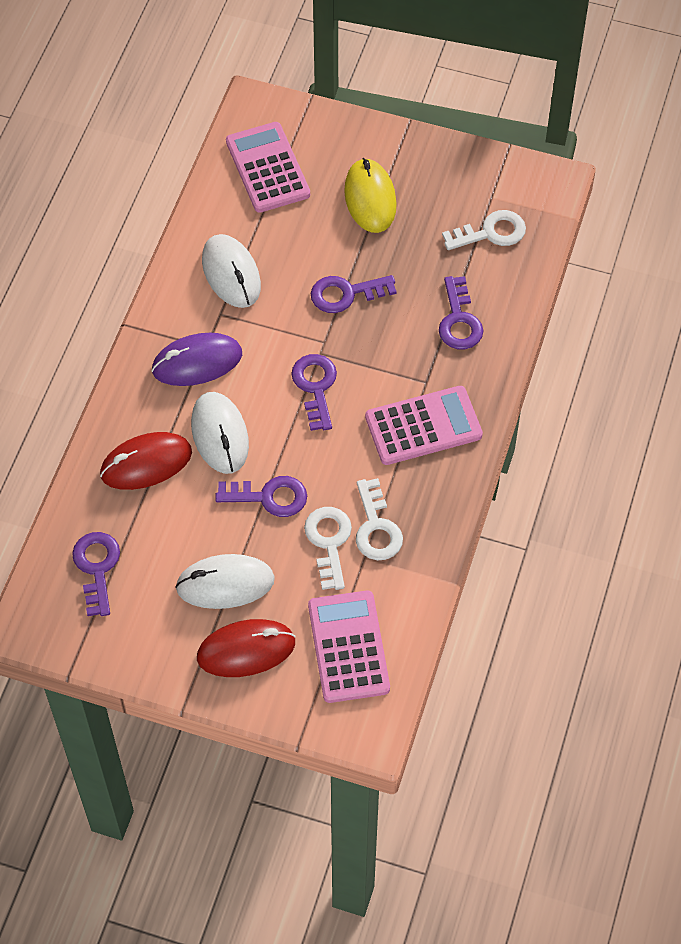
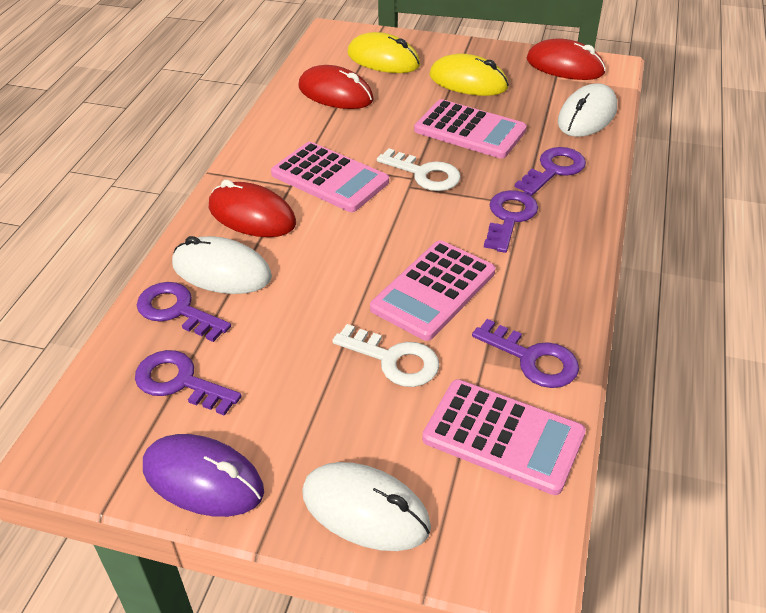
pink calculator: [226,122,310,213] [308,590,390,703] [365,386,483,465] = 3 -> [271,142,389,212] [370,240,495,341] [414,99,527,159] [422,379,586,495] = 4
red mouse: [100,432,192,490] [197,619,296,677] = 2 -> [209,180,296,237] [299,65,374,109] [526,38,606,80] = 3
white key: [304,507,352,590] [356,478,403,560] [442,210,526,250] = 3 -> [332,324,439,387] [377,149,461,191] = 2
yellow mouse: [344,158,397,233] = 1 -> [347,32,420,73] [429,54,509,96] = 2

